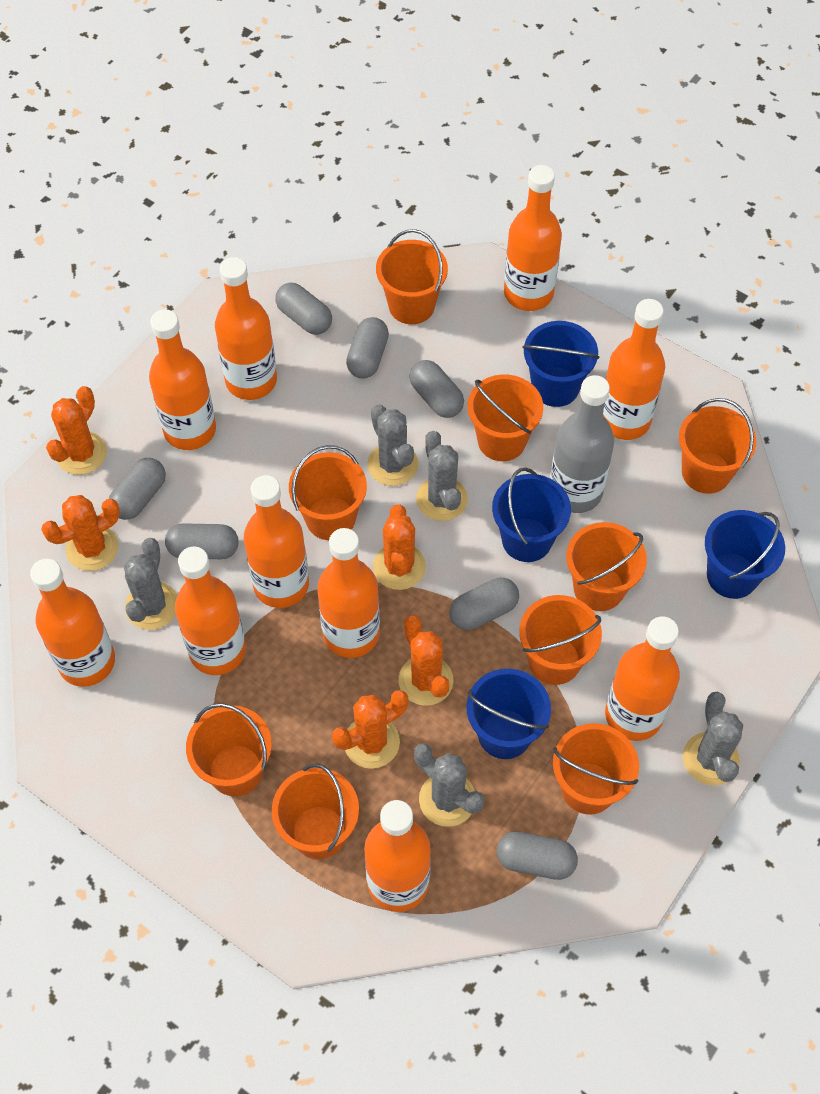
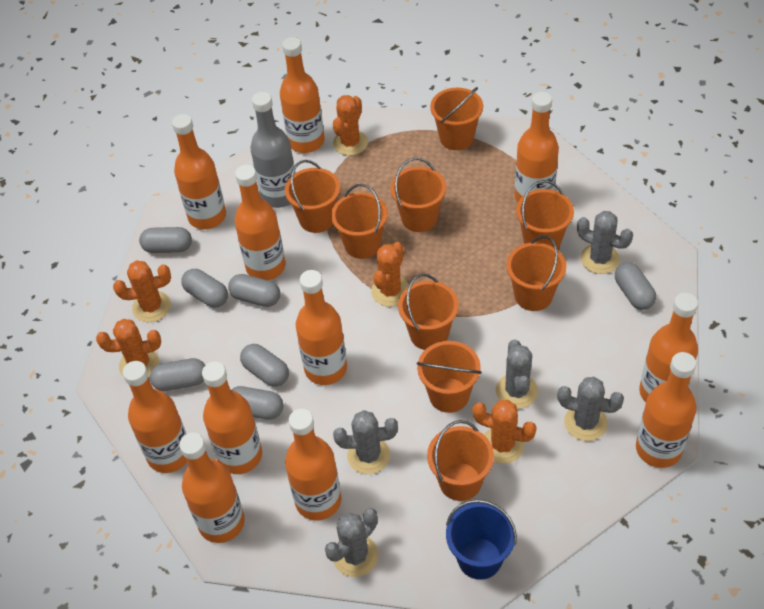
blue bucket: [466,669,551,759] [492,468,571,562] [522,321,599,407] [705,510,785,599] = 4 -> [446,500,517,580] = 1
orange bottle: [30,559,115,687] [149,309,216,450] [175,546,246,675] [215,257,277,400] [244,475,309,608] [317,528,380,658] [364,800,431,912] [504,165,562,311] [603,299,665,440] [605,616,680,741] = 10 -> [123,361,187,473] [172,114,226,229] [179,432,245,543] [202,362,262,474] [234,165,286,280] [280,37,324,153] [285,409,341,520] [296,270,347,385] [515,92,559,203] [636,352,696,468] [639,293,698,402] = 11

